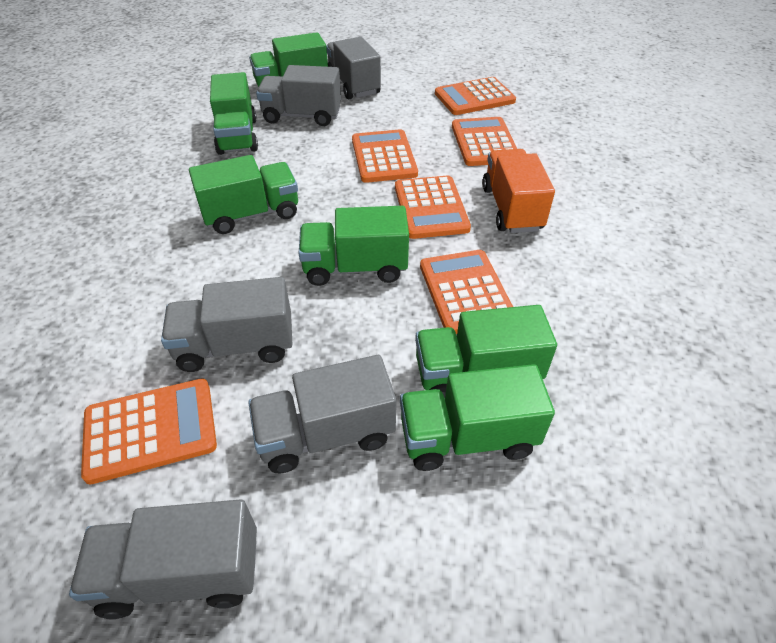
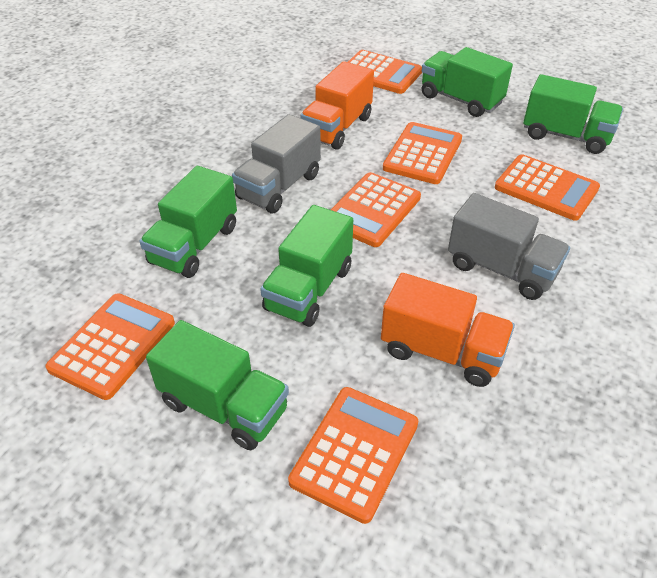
green truck: [189,155,298,234] [210,72,258,155] [249,32,328,87] [299,206,409,286] [400,364,555,471] [415,305,557,398] = 6 -> [139,166,237,278] [146,320,289,450] [260,205,353,327] [422,47,513,117] [523,74,623,154] = 5
grey truck: [69,499,257,619] [161,277,292,372] [248,355,396,473] [256,65,341,126] [326,37,381,99] = 5 -> [232,114,321,213] [448,193,570,300] = 2
orange truck: [482,149,555,233] = 1 -> [301,61,374,150] [381,273,515,387] = 2

